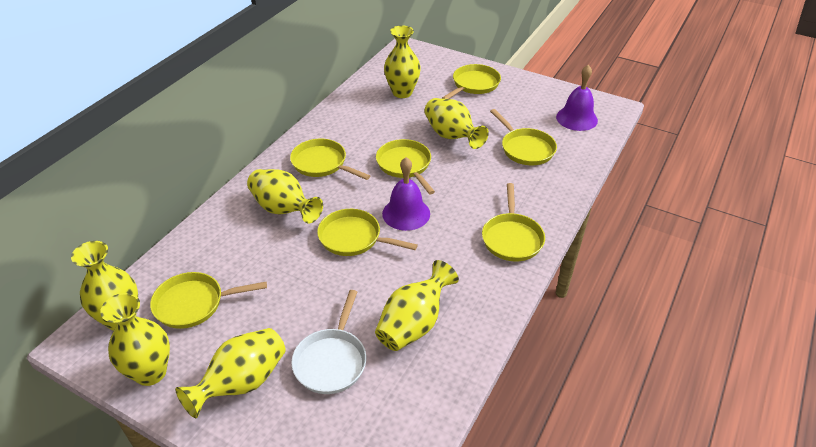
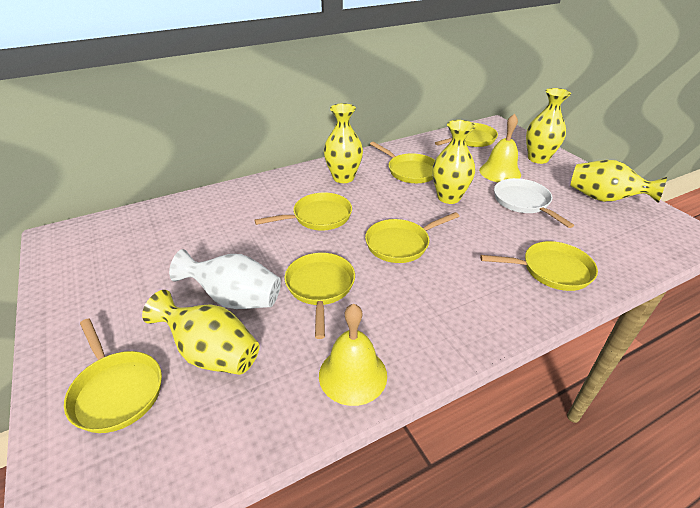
purple bell: [382,157,430,231] [556,65,598,131] = 2 -> none = 0
white vase: none = 0 -> [169,249,281,309] = 1
yellow bell: none = 0 -> [319,304,387,406] [479,114,521,182] = 2
yellow vase: [71,241,138,331] [100,293,170,386] [175,328,286,418] [247,169,323,223] [375,260,459,351] [384,25,421,98] [424,98,489,149] = 7 -> [142,290,259,375] [324,103,363,183] [432,120,475,204] [526,88,571,164] [570,160,667,203] = 5

